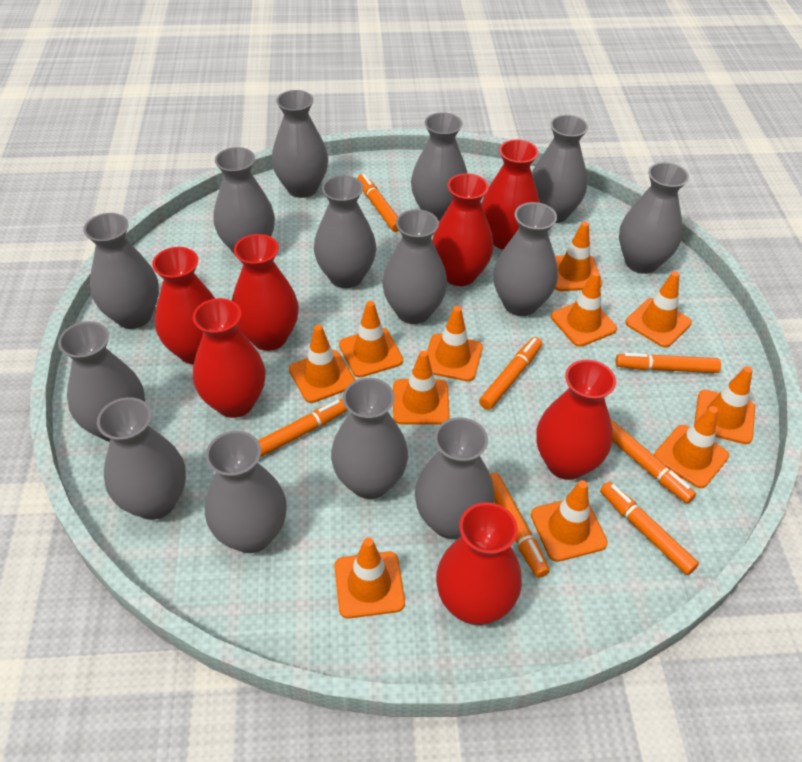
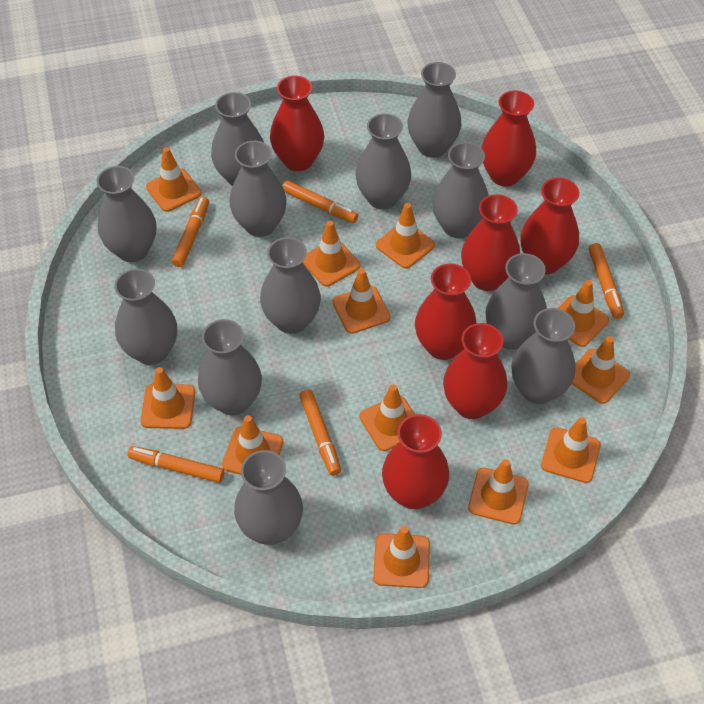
grey vase: [58,321,145,442] [84,213,159,329] [97,397,186,520] [205,431,287,553] [214,147,275,253] [272,90,328,198] [314,175,376,288] [331,378,408,499] [382,209,447,324] [411,112,467,221] [415,417,494,539] [493,202,558,316] [532,115,588,223] [619,162,689,274] = 14 -> [96,166,156,262] [114,268,177,365] [198,319,262,415] [211,92,264,186] [230,141,287,237] [234,450,303,545] [260,237,321,334] [355,113,411,210] [408,62,461,158] [432,142,489,238] [485,253,547,350] [511,308,575,404] = 12
orange marker: [258,399,347,457] [357,174,399,232] [479,337,542,410] [490,473,549,578] [600,482,699,575] [611,420,696,504] [616,353,721,373] = 7 -> [127,446,224,483] [172,197,209,267] [283,180,358,223] [299,389,341,476] [589,243,624,319] = 5
orange traffic cone: [289,325,356,403] [334,538,405,618] [339,301,403,377] [393,351,450,425] [427,306,483,382] [531,480,608,562] [551,271,617,347] [555,221,602,291] [625,271,692,348] [654,406,729,488] [695,366,755,444] = 11 -> [141,367,195,429] [146,147,202,212] [222,415,283,475] [302,221,360,287] [333,268,390,334] [360,384,415,451] [373,526,430,588] [376,203,435,269] [468,459,528,525] [541,417,601,483] [558,280,609,347] [572,336,630,404] = 12

